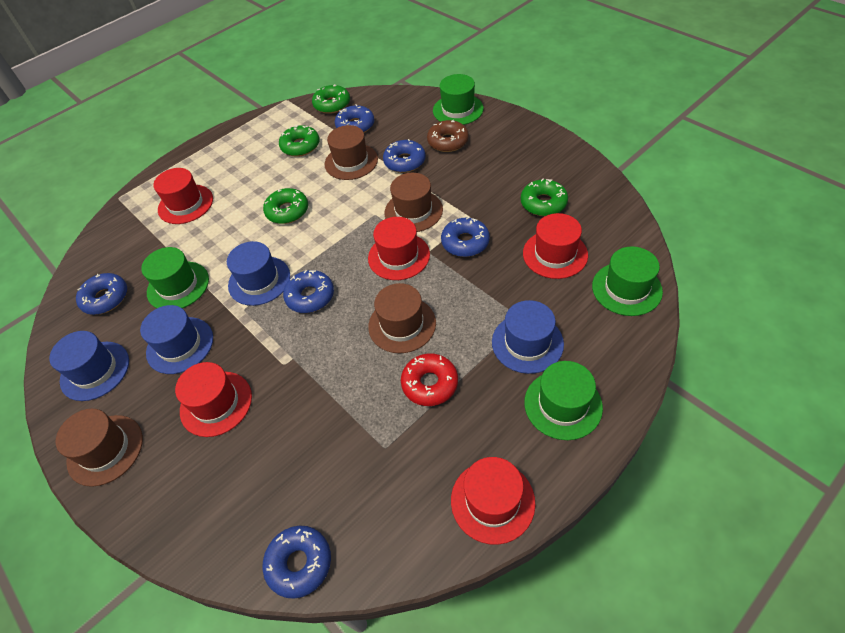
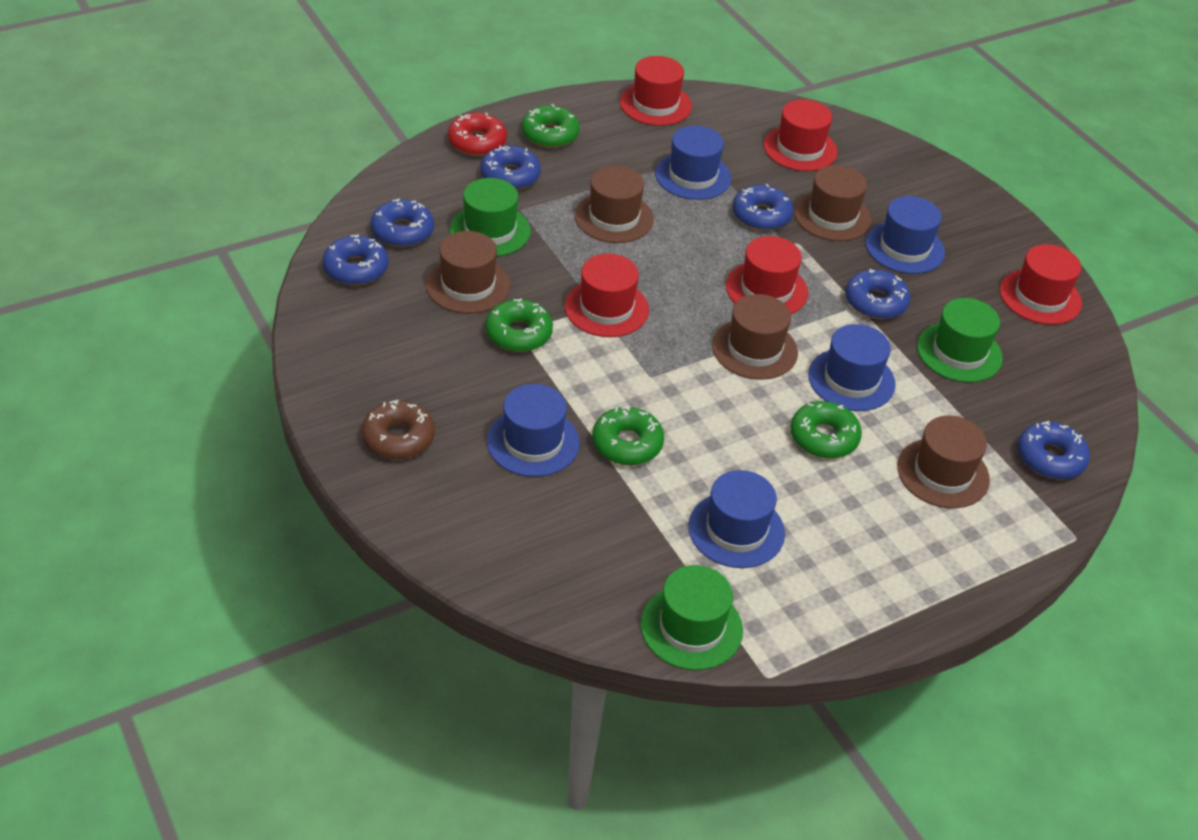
blue hat: [49,331,129,401] [140,305,213,374] [227,241,290,306] [492,300,564,374] = 4 -> [487,384,580,477] [655,126,731,200] [689,470,785,568] [808,324,896,411] [866,196,945,274] = 5
brown hat: [56,409,143,487] [324,125,378,180] [368,283,436,353] [385,173,443,232] = 4 -> [426,231,510,314] [575,166,654,243] [712,294,798,380] [794,165,872,241] [897,416,990,508] = 5
green hat: [141,247,209,308] [433,74,484,125] [524,361,603,440] [592,246,663,316] = 4 -> [450,178,531,256] [641,565,743,670] [917,298,1003,382] = 3

